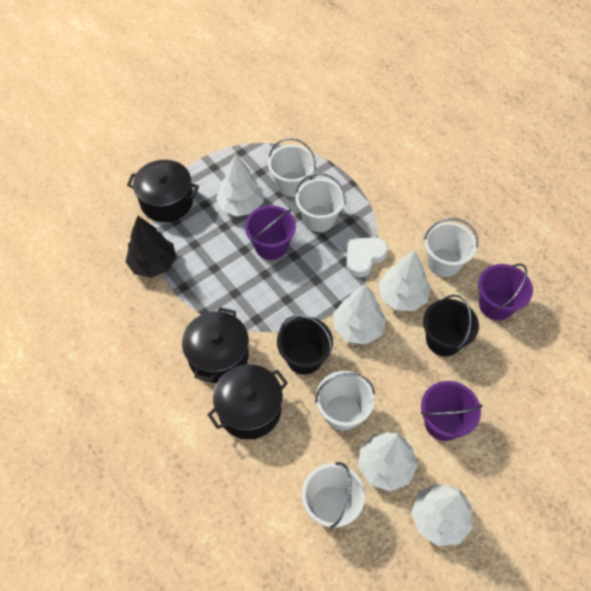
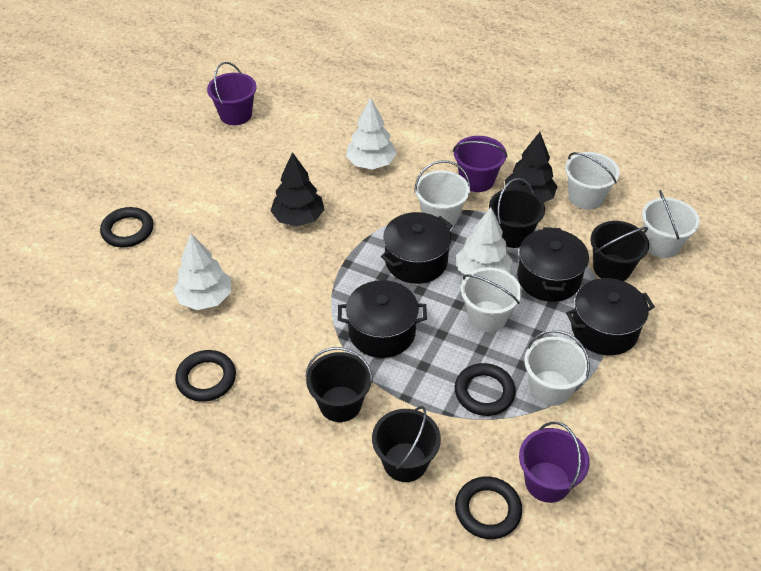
black bucket: [277,315,333,375] [423,295,479,356] = 2 -> [305,347,373,422] [372,406,441,482] [489,178,545,248] [591,221,649,281] = 4
black pot: [127,160,199,222] [182,307,249,383] [207,364,288,439] = 3 -> [338,280,427,358] [381,212,453,284] [517,227,589,302] [566,278,655,355] = 4
black ring: none = 0 -> [100,207,153,248] [175,350,236,402] [455,363,516,416] [455,476,522,539] = 4
black tree: [126,216,177,278] = 1 -> [271,152,325,227] [505,132,558,203] = 2
white heart: [346,237,388,277] = 1 -> none = 0
white tree: [216,153,264,217] [333,284,386,344] [358,432,418,492] [378,250,430,311] [411,483,473,546] = 5 -> [173,234,231,310] [346,97,397,170] [456,207,513,275] = 3

